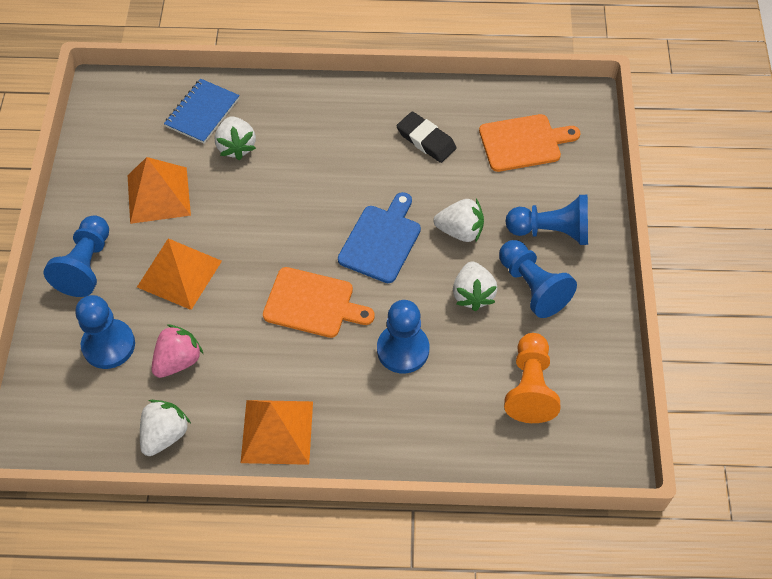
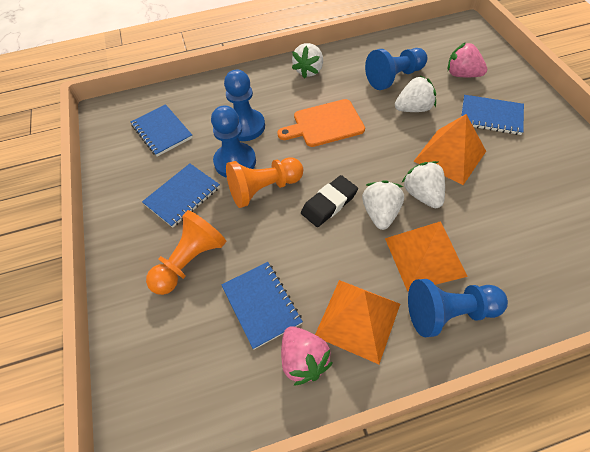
blue cutting board: [338,192,421,283] = 1 -> none = 0
blue notebook: [164,79,240,143] = 1 -> [131,104,193,157] [142,163,220,228] [221,262,303,350] [461,95,524,135] = 4
blue pawn: [44,215,109,297] [75,295,135,369] [377,300,429,373] [499,240,577,318] [505,195,588,245] = 5 -> [211,105,256,178] [224,70,265,141] [365,48,427,90] [408,279,508,337] = 4
orange cutting board: [263,267,375,338] [479,114,581,172] = 2 -> [277,99,365,147] = 1
orange pawn: [504,333,560,423] = 1 -> [146,210,227,295] [226,157,303,208] = 2
pink strawberry: [151,324,203,378] = 1 -> [281,326,333,385] [448,42,487,77] = 2

